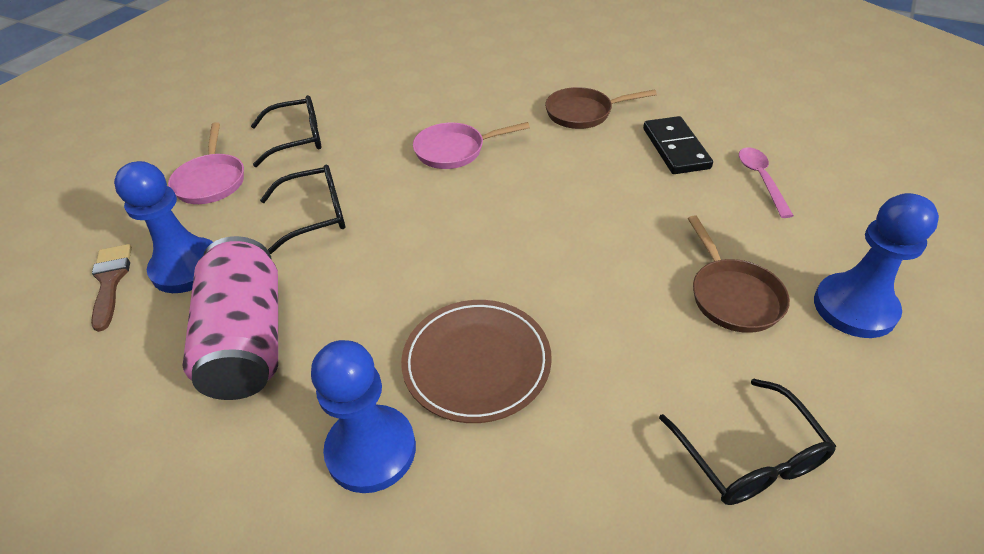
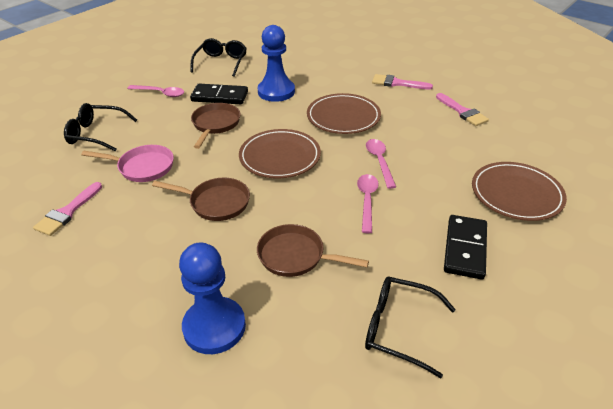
black domino: [643,116,713,174] = 1 -> [190,84,248,104] [444,215,487,279] = 2
blue pawn: [114,161,213,293] [311,340,416,493] [814,193,939,338] = 3 -> [179,242,246,354] [258,25,295,102] = 2
brown brush: [91,244,132,332] = 1 -> none = 0
brown pan: [545,87,657,129] [688,215,790,333] = 2 -> [152,178,250,221] [191,103,241,149] [257,224,369,277] = 3
brown plate: [401,300,552,423] = 1 -> [239,129,321,178] [307,93,381,134] [472,162,567,221] = 3
pink brush: none = 0 -> [33,182,102,236] [372,74,433,89] [436,93,489,126] = 3
pink can: [182,236,278,400] = 1 -> none = 0
pink pan: [168,122,244,204] [413,122,530,169] = 2 -> [81,145,174,182] = 1
pink spoon: [739,147,794,218] = 1 -> [127,85,184,97] [357,174,379,234] [366,139,396,189] = 3

